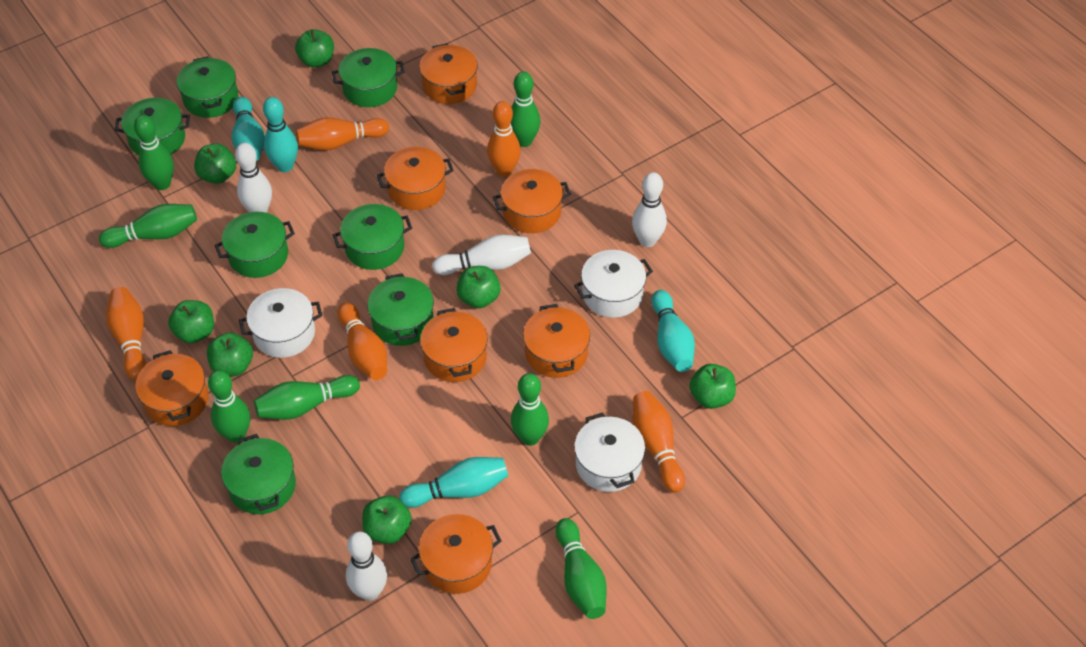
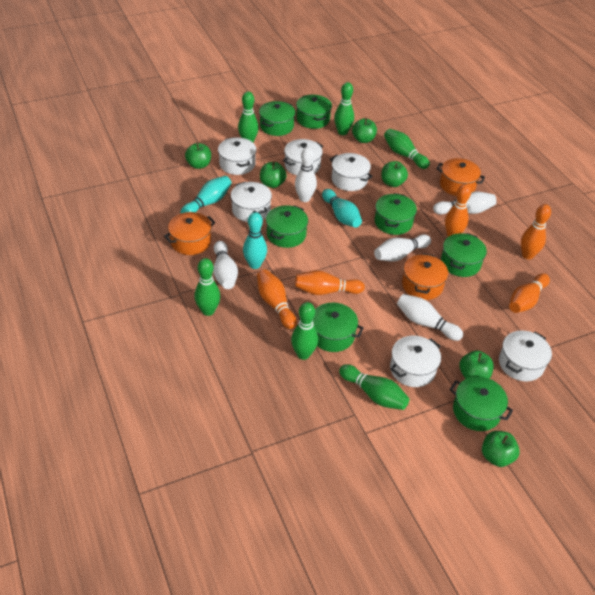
green apple: [168,300,214,343] [194,143,236,184] [207,332,253,376] [295,29,334,68] [362,495,411,544] [456,266,501,308] [689,364,736,409] = 7 -> [185,143,211,169] [260,162,287,188] [352,118,377,143] [381,161,408,187] [459,351,494,379] [482,431,520,467] = 6
green bowling pin: [99,204,197,248] [134,115,174,190] [208,370,250,443] [254,375,360,420] [511,72,540,147] [511,373,549,446] [556,518,606,619] = 7 -> [194,258,220,316] [238,91,259,142] [291,302,318,360] [334,82,354,135] [339,364,409,410] [384,129,430,169] = 6
orange pot: [135,350,209,426] [377,147,454,210] [410,514,501,594] [419,43,478,104] [420,308,488,382] [493,169,571,233] [523,304,590,378] = 7 -> [164,212,216,255] [402,253,448,300] [437,158,485,196] = 3
turquoise bowling pin: [232,97,265,161] [263,97,298,172] [399,457,509,508] [651,290,695,372] = 4 -> [181,176,232,213] [243,212,267,269] [322,189,362,228] = 3
white bowling pin: [235,143,272,213] [346,532,387,601] [432,235,531,275] [632,172,667,247] = 4 -> [213,241,238,289] [295,147,317,202] [374,234,431,262] [397,294,463,341] [433,192,496,214] = 5
white pot: [239,288,322,358] [574,250,653,318] [574,412,645,492] = 3 -> [218,137,257,175] [231,181,272,222] [283,139,323,175] [330,153,373,191] [390,336,441,387] [499,331,552,381] = 6

